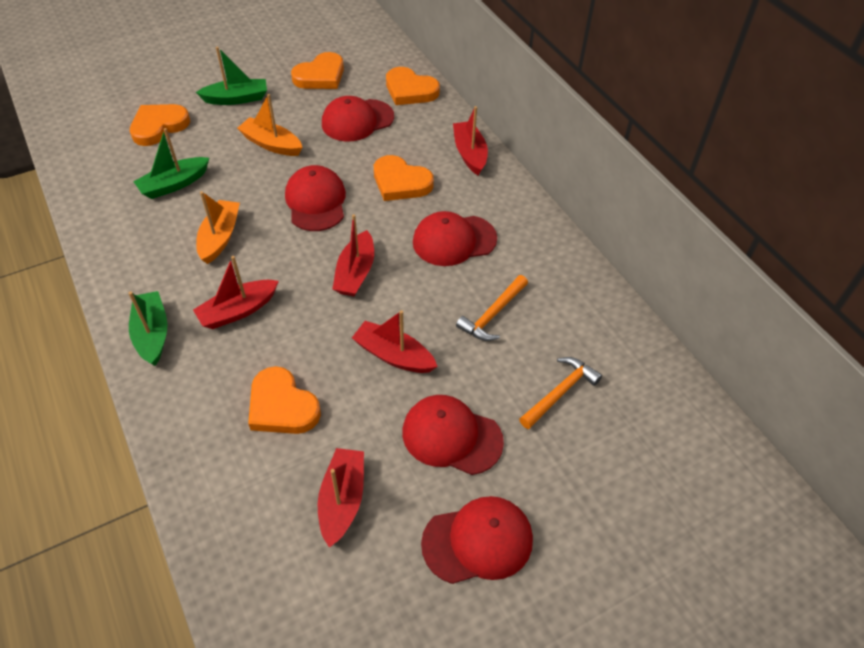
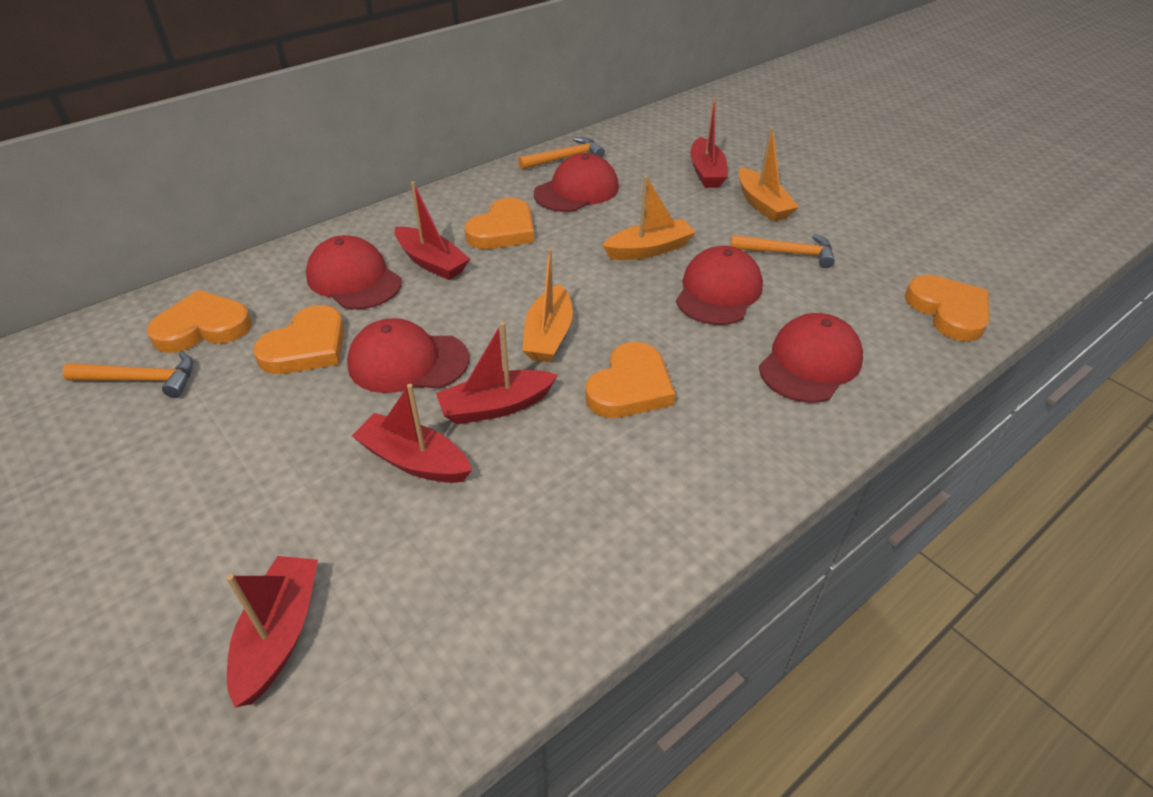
green boat: [128,291,168,366] [133,128,209,199] [196,47,267,105] = 3 -> none = 0
orange boat: [196,191,240,264] [237,94,303,156] = 2 -> [522,248,573,362] [602,176,696,260] [738,127,799,222] = 3
orange hammer: [456,275,528,341] [519,357,602,429] = 2 -> [63,351,193,398] [518,137,605,170] [730,234,835,268] = 3

